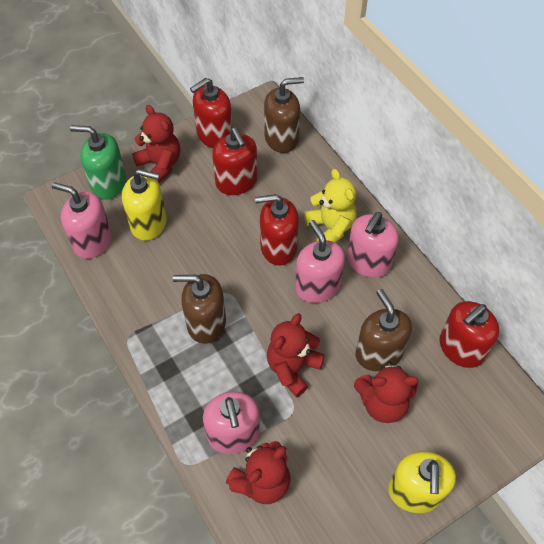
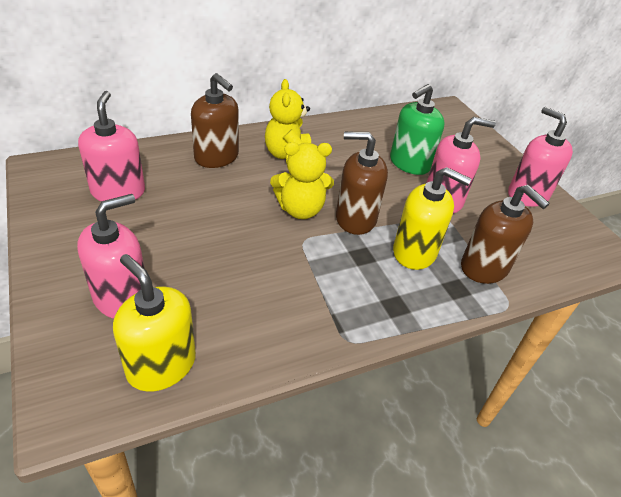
red soap dispenser: [190,78,232,148] [212,128,258,195] [255,194,299,265] [439,301,499,368] = 4 -> none = 0
red teddy bear: [132,105,180,183] [226,441,290,504] [267,313,325,397] [354,362,418,423] = 4 -> none = 0
yellow teddy bear: [304,169,357,243] = 1 -> [265,79,311,163] [270,142,334,219] = 2

